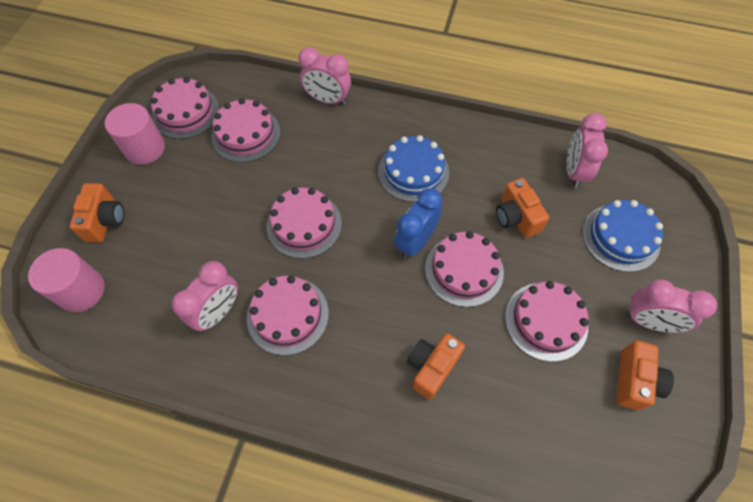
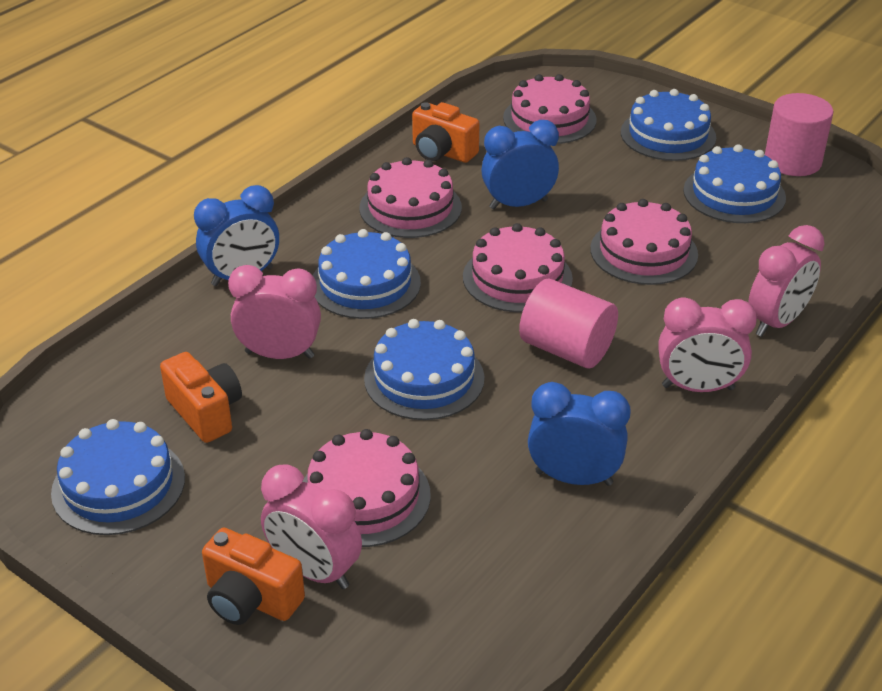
blue cake: [378,135,449,202] [583,200,663,272] = 2 -> [51,419,185,535] [312,229,421,319] [364,319,484,420] [621,89,716,161] [683,144,786,223] = 5
blue clock: [394,188,442,259] = 1 -> [194,185,279,286] [481,120,559,210] [528,382,631,486] = 3
orange camera: [70,183,124,242] [407,333,465,400] [496,178,549,238] [616,341,674,410] = 4 -> [160,352,242,443] [202,528,305,625] [412,102,480,163] = 3
pink cake: [151,77,219,139] [211,98,280,162] [247,276,329,355] [267,188,342,259] [425,231,504,307] [505,281,588,362] = 6 -> [302,429,431,547] [359,157,462,238] [463,223,573,312] [503,74,597,144] [590,199,698,285] = 5

